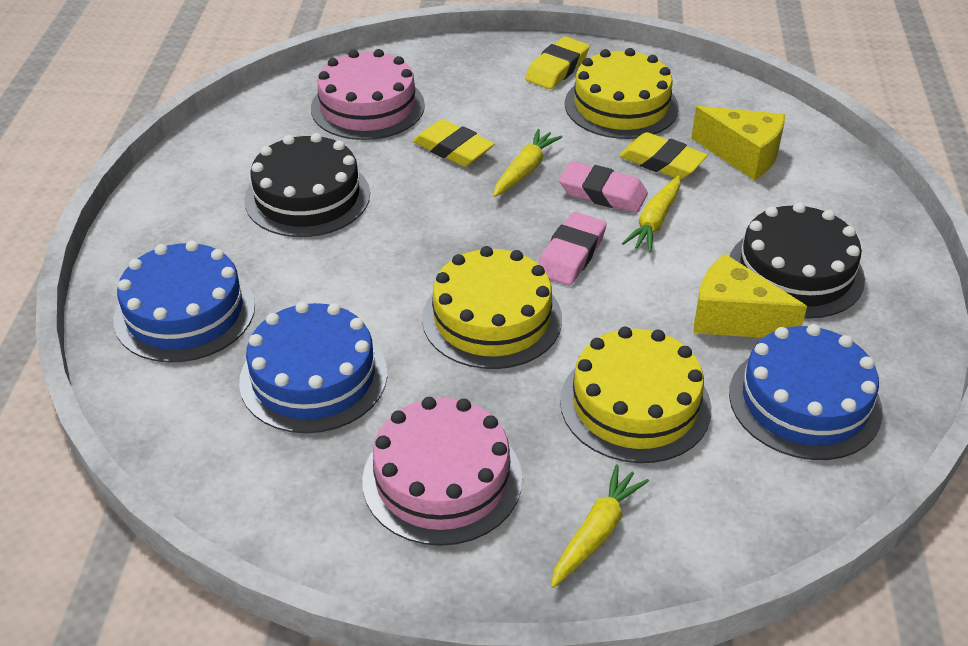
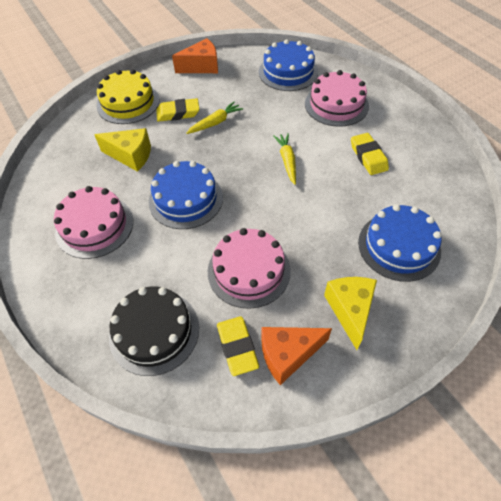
black cake: [245,133,370,237] [730,203,865,318] = 2 -> [109,286,199,376] = 1
orange cheese: none = 0 -> [172,38,218,73] [261,327,332,385] = 2
pink cake: [311,49,425,140] [362,397,522,546] = 2 -> [54,186,133,259] [208,228,291,309] [305,70,369,127] = 3
pink eraser: [538,212,607,286] [559,161,648,213] = 2 -> none = 0
yellow cake: [422,246,562,369] [560,327,711,463] [565,48,679,139] = 3 -> [96,69,159,124] = 1
yellow carrot: [493,129,562,197] [551,464,649,588] [622,175,681,253] = 3 -> [186,101,243,134] [273,133,296,185] = 2

